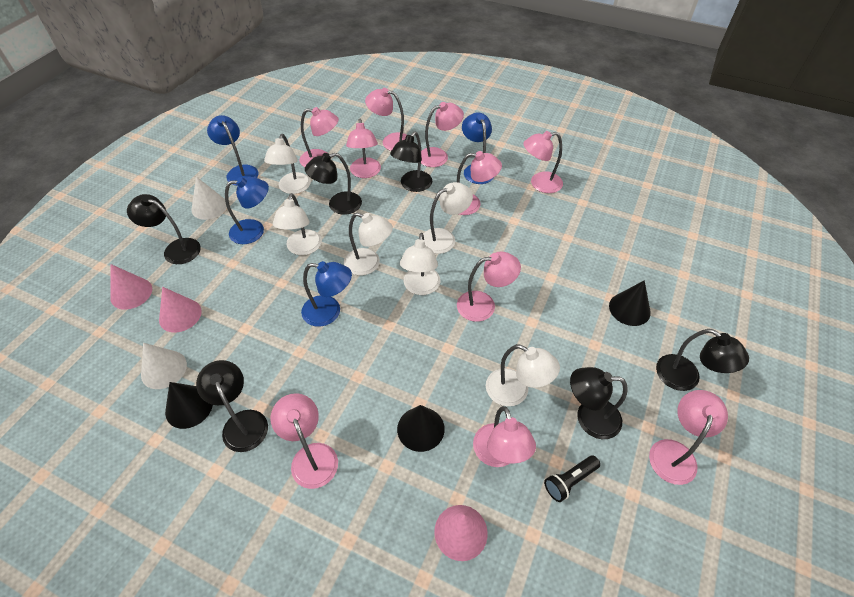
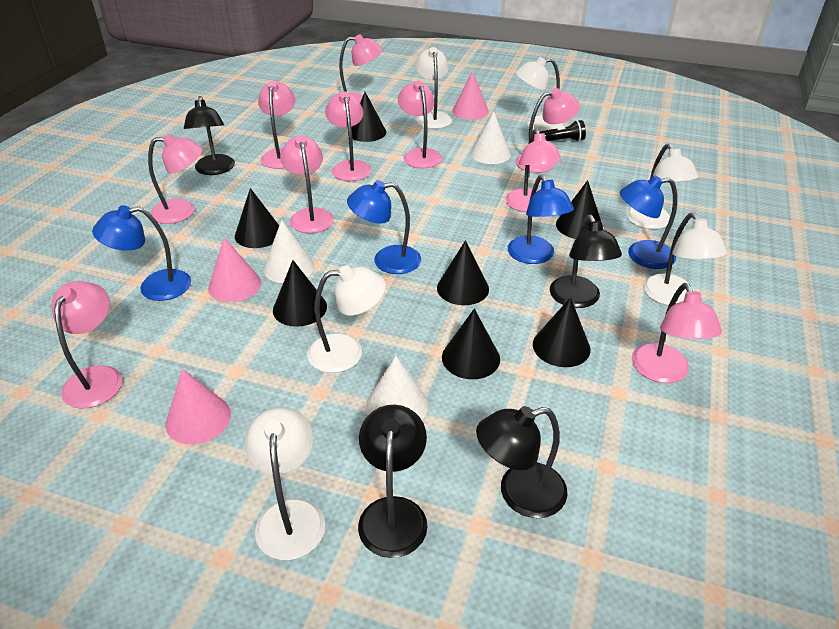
black cone: [165,382,213,429] [397,405,445,452] [609,280,651,326] = 3 -> [235,188,279,248] [273,260,327,327] [351,92,386,142] [437,240,489,305] [442,309,500,379] [533,297,591,367] [556,180,603,239] = 7
black lamp: [127,194,201,264] [196,360,268,452] [305,153,362,215] [390,132,432,192] [570,367,628,439] [656,329,749,391] = 6 -> [184,96,235,175] [358,405,428,558] [476,406,568,518] [550,215,622,308] = 4
white cone: [141,343,187,389] [192,177,227,220] = 2 -> [263,220,314,283] [366,356,429,420] [470,112,511,164] = 3

